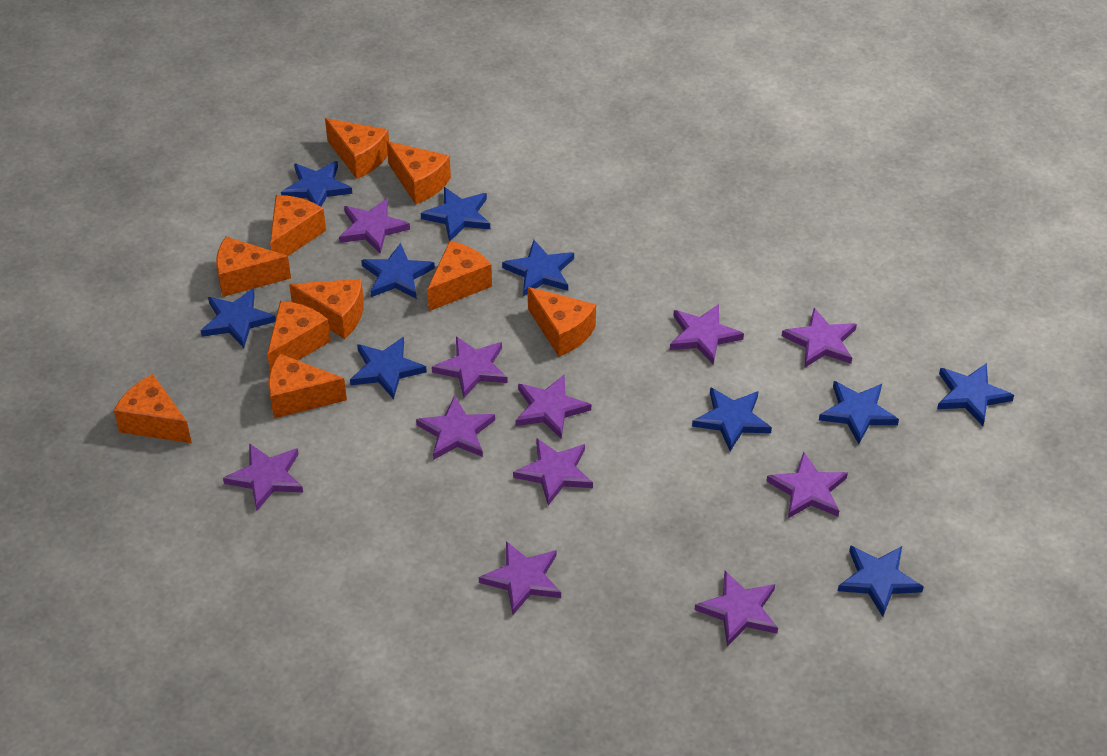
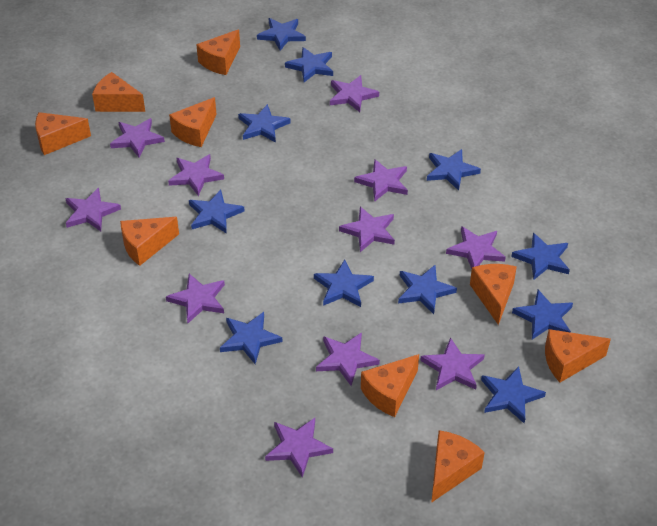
blue star: [201,288,276,348] [281,161,352,207] [350,337,427,399] [361,243,435,299] [421,187,490,241] [502,240,574,297] [692,387,772,451] [819,381,899,444] [838,545,924,617] [937,363,1014,426] = 10 -> [189,190,244,234] [220,312,282,364] [238,104,291,143] [257,18,306,51] [285,47,333,82] [314,259,374,307] [398,265,457,314] [427,149,481,191] [481,366,546,423] [511,233,570,280] [512,290,573,339] = 11
orange cheese: [114,374,192,443] [216,236,291,297] [267,301,331,370] [269,354,347,418] [270,195,326,256] [289,279,364,339] [325,118,389,179] [387,141,451,205] [427,241,492,311] [528,287,596,357] = 10 -> [35,112,91,155] [92,72,145,112] [120,217,179,266] [169,97,217,147] [196,29,240,75] [361,354,419,417] [431,430,485,503] [470,264,517,325] [545,329,611,382] = 9

